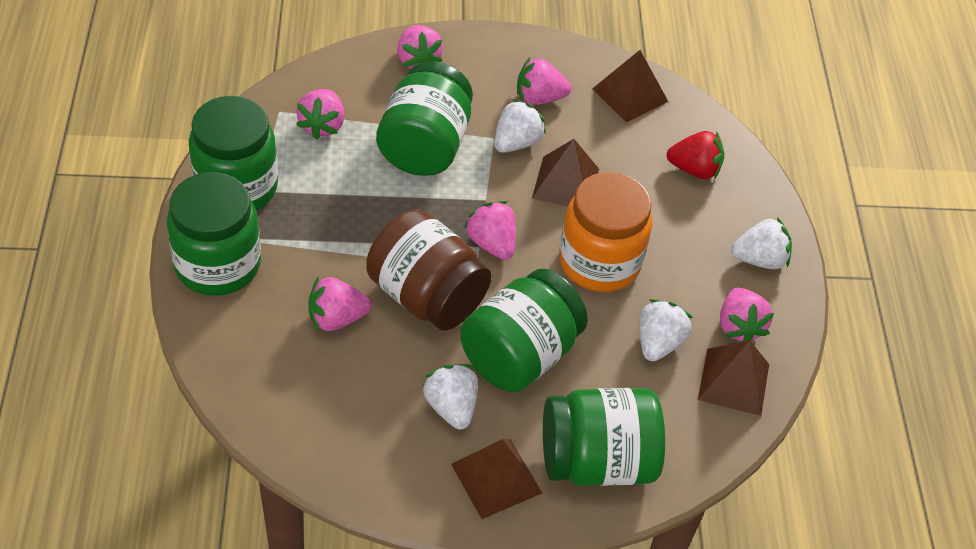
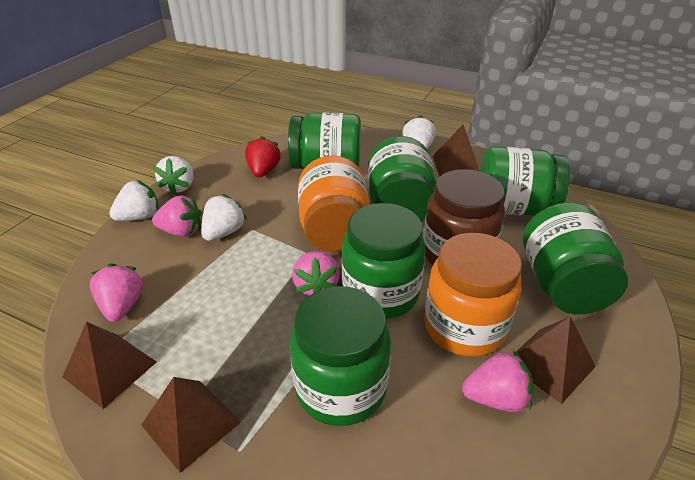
green jar: [167,172,261,296] [189,96,278,210] [376,61,473,176] [460,269,588,392] [543,388,665,486] = 5 -> [288,113,361,169] [290,286,391,426] [342,203,425,319] [368,136,436,222] [480,146,570,216] [523,202,628,314] = 6
orange jar: [559,172,652,292] = 1 -> [298,155,370,252] [424,233,522,357] = 2
pink strawberry: [296,89,344,140] [308,277,371,331] [397,25,443,69] [464,201,516,260] [517,57,571,105] [720,287,774,342] = 6 -> [90,263,143,322] [152,195,202,237] [292,251,340,296] [462,349,533,412] = 4

